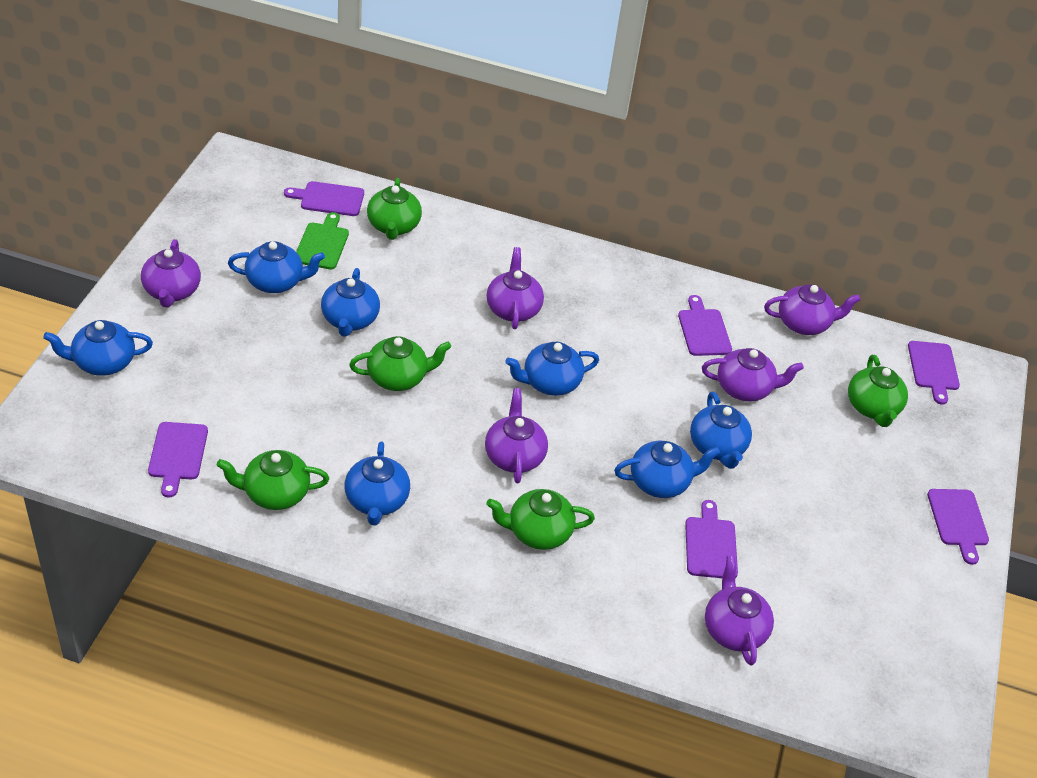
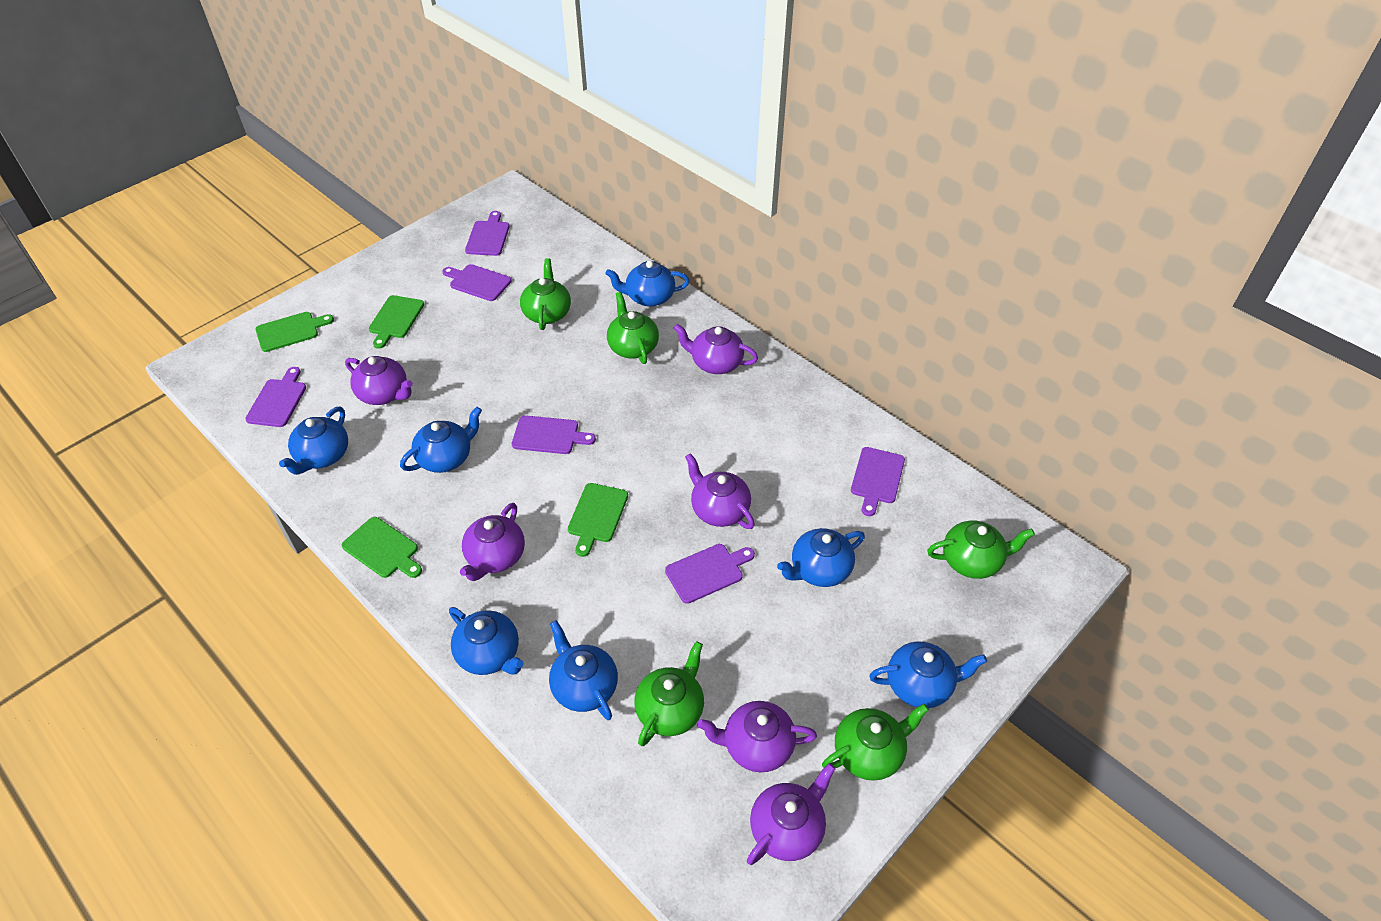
green cutting board: [296,212,349,269] = 1 -> [255,312,334,352] [342,517,422,578] [369,295,424,349] [568,483,628,557] = 4

